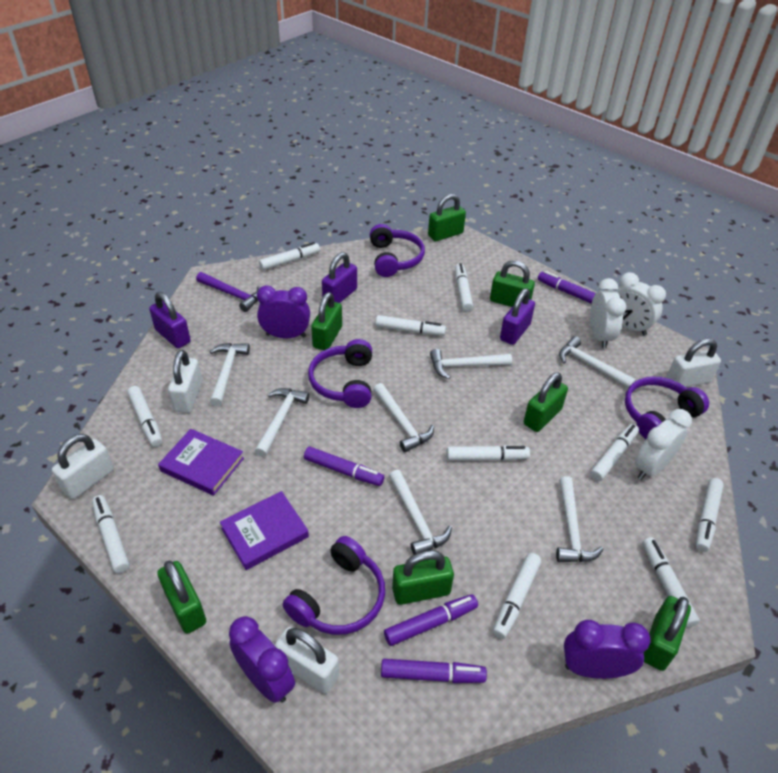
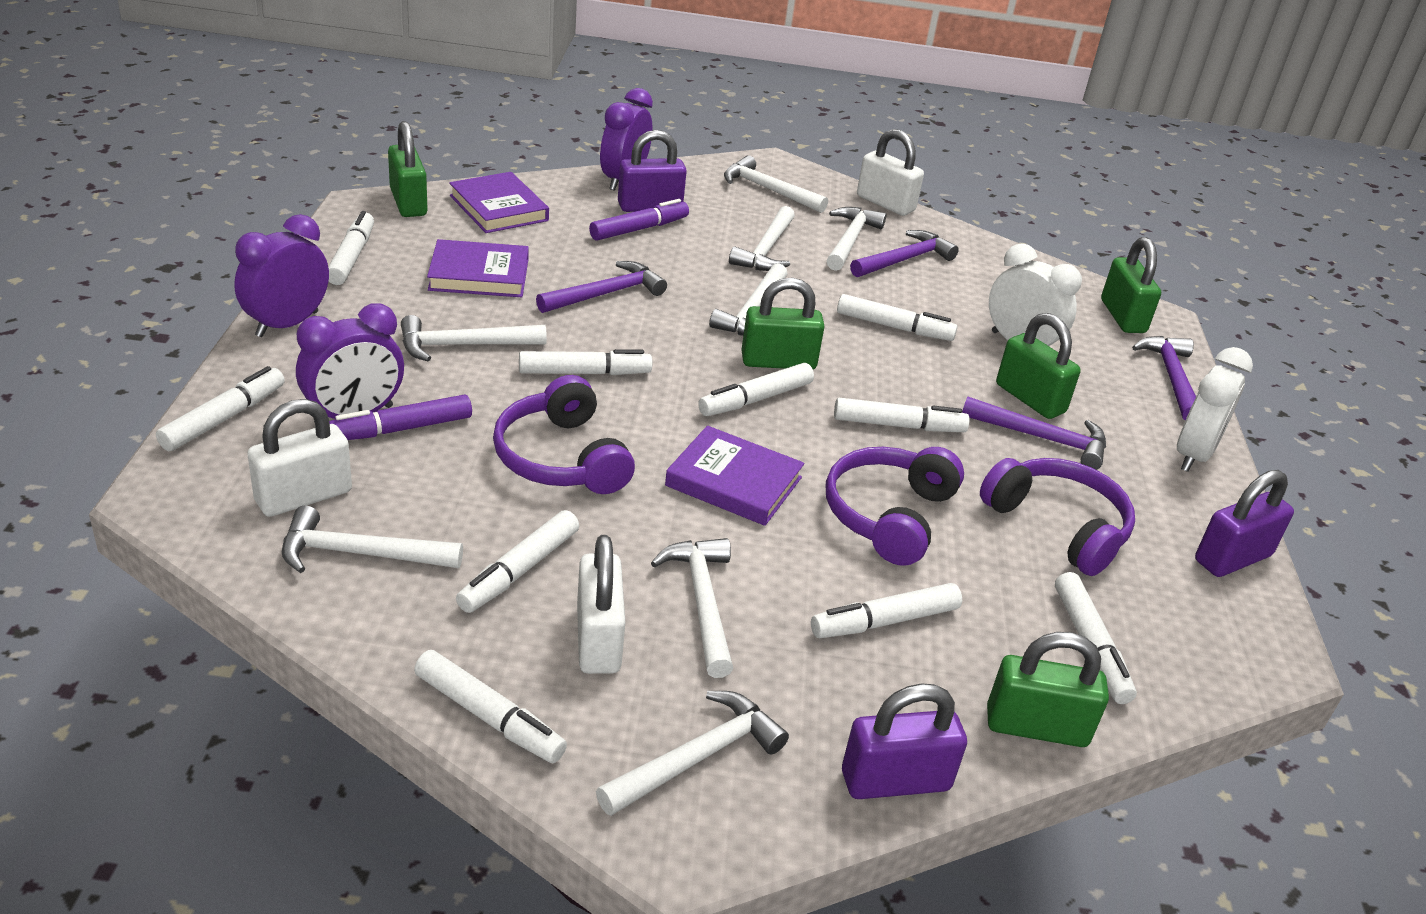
green padlock: [157,561,206,634] [311,292,342,350] [392,550,454,605] [428,194,466,241] [490,260,535,307] [524,372,568,432] [643,596,691,671] = 7 -> [388,121,428,217] [741,278,825,369] [987,632,1109,747] [996,313,1081,419] [1101,237,1161,333] = 5
purple book: [158,429,244,496] [220,491,309,570] = 2 -> [427,239,529,297] [449,172,549,233] [665,426,804,526] = 3
purple hammer: [196,272,260,312] = 1 -> [536,261,667,313] [850,230,959,277] [962,397,1106,470] [1132,336,1196,420] = 4
purple headphones: [283,536,385,635] [308,339,372,408] [370,224,425,277] [625,376,709,439] = 4 -> [493,375,635,494] [826,447,964,566] [980,458,1135,576] = 3
purple marker: [304,446,384,486] [381,659,487,683] [384,594,478,646] [538,271,596,304] = 4 -> [329,395,472,440] [589,199,689,241] = 2
white clock: [590,278,626,348] [616,272,666,336] [635,409,692,480] = 3 -> [989,243,1082,346] [1177,347,1253,472] = 2
white hammer: [210,343,250,406] [255,388,310,457] [373,383,434,452] [389,470,452,555] [430,349,512,379] [556,476,604,562] [559,336,636,388] = 7 -> [282,506,463,573] [401,315,547,362] [596,691,789,816] [651,538,733,678] [709,263,787,336] [724,155,828,213] [729,206,795,271] [826,207,886,271] = 8
white padlock: [52,434,114,499] [168,350,202,413] [275,627,339,694] [666,339,721,387] = 4 -> [247,399,352,517] [577,535,625,674] [857,129,924,216] = 3

